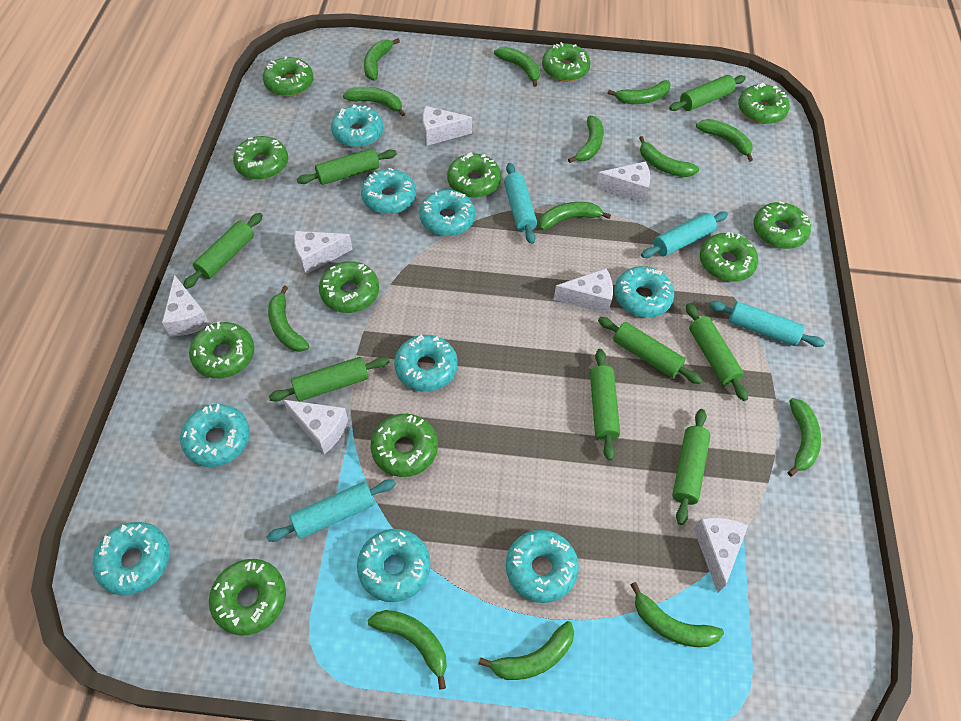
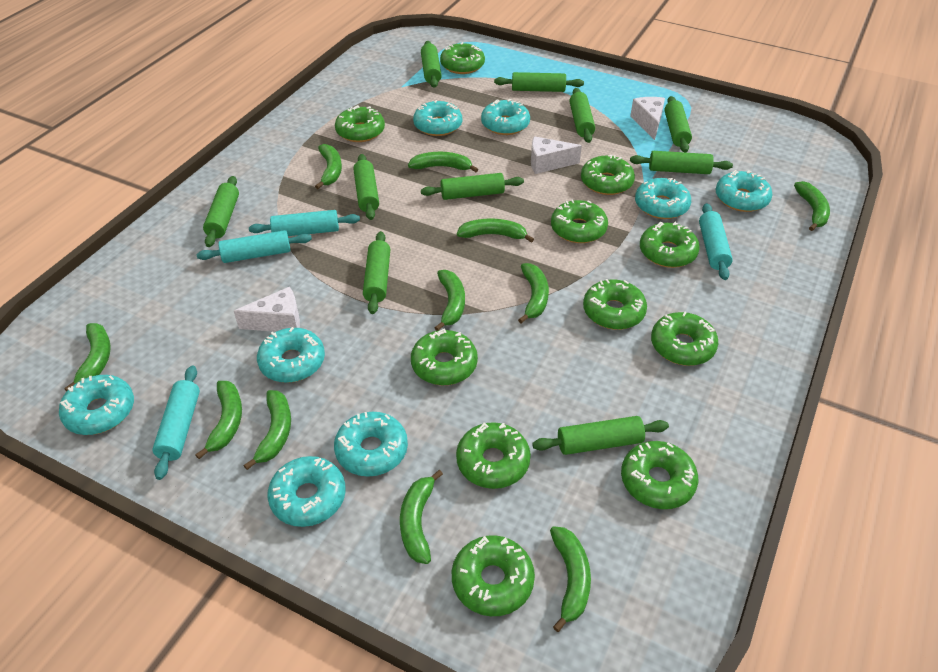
green banana: [268,286,310,352] [343,87,405,116] [364,39,400,81] [368,610,447,689] [478,621,574,680] [494,47,540,87] [539,202,611,230] [568,116,604,163] [608,80,671,104] [630,582,724,647] [639,136,699,177] [696,119,753,162] [788,398,821,476] = 13 -> [64,323,111,392] [195,381,242,459] [244,390,291,470] [315,144,342,189] [400,470,443,564] [408,152,478,172] [435,270,465,331] [457,218,534,243] [518,263,549,323] [550,526,591,632] [794,181,830,231] = 11
green rolling pin: [183,213,263,289] [269,357,389,402] [297,148,397,185] [590,349,620,461] [598,317,702,384] [669,75,746,111] [672,409,711,525] [686,303,748,401] = 8 -> [203,176,239,247] [353,154,379,220] [363,231,390,314] [421,41,442,88] [421,173,524,200] [494,72,584,92] [532,416,669,455] [570,88,595,143] [630,151,733,174] [664,96,692,153] = 10
turquoise donut: [92,522,170,595] [180,404,250,467] [331,104,383,147] [357,529,430,602] [361,168,416,214] [394,334,458,392] [419,190,475,236] [506,530,579,603] [614,266,674,318] = 9 -> [59,375,134,435] [257,327,325,383] [267,456,346,527] [334,412,408,477] [413,100,462,136] [481,99,530,135] [635,178,691,219] [716,170,773,212] = 8
white cheese: [162,275,210,336] [283,400,348,454] [294,231,353,275] [423,106,472,146] [553,269,613,314] [595,161,650,203] [694,518,748,593] = 7 -> [234,287,300,332] [531,136,582,174] [630,97,665,140] = 3

